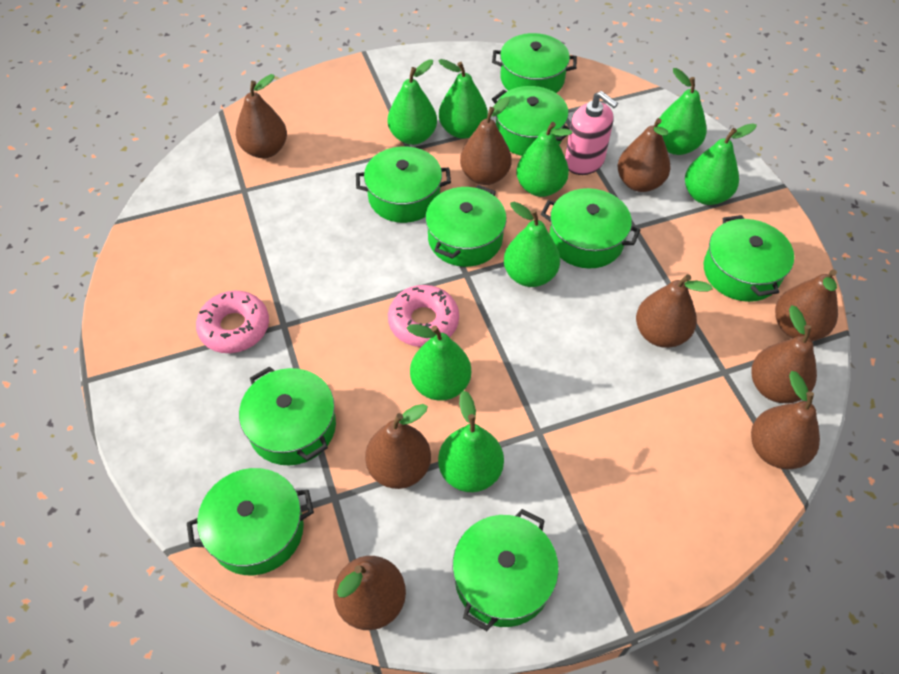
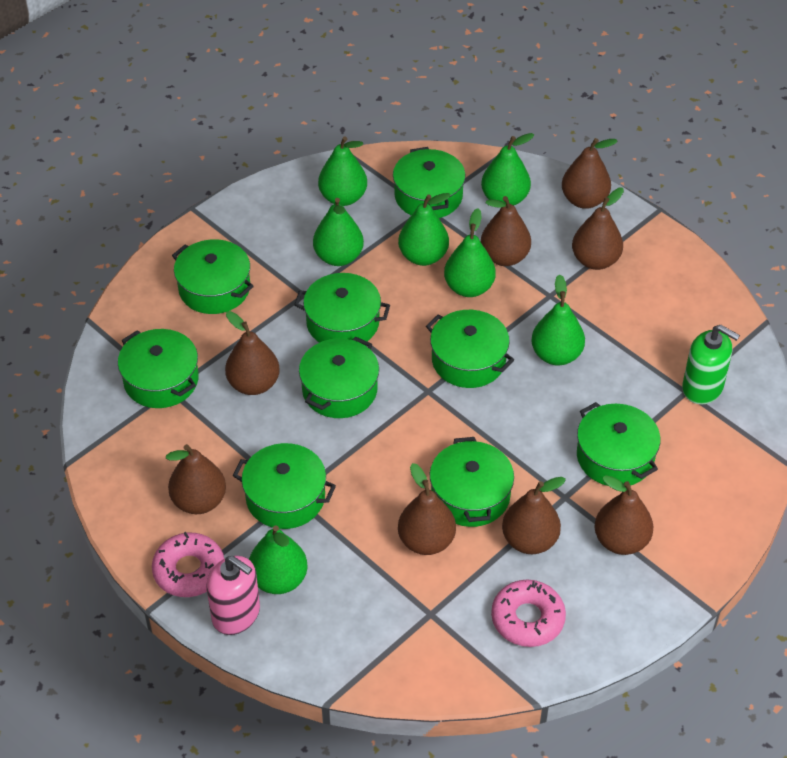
brown pear: [236,74,287,158] [333,556,406,630] [365,404,431,489] [460,97,512,185] [617,118,671,192] [636,274,713,348] [751,305,817,404] [751,371,820,470] [775,269,838,341] = 9 -> [166,444,226,514] [225,311,280,395] [398,463,456,555] [481,196,531,266] [502,477,566,554] [562,138,617,209] [572,188,624,270] [594,475,653,555] = 8
green pear: [388,59,437,145] [407,324,471,401] [438,59,488,139] [438,391,504,492] [504,202,560,287] [516,122,572,197] [657,68,707,155] [685,123,757,205] = 8 -> [249,525,307,594] [313,198,364,266] [318,136,367,206] [398,193,451,266] [444,208,496,297] [481,133,534,206] [531,274,585,365] = 7
green soap dispenser: none = 0 -> [682,325,740,405] = 1

